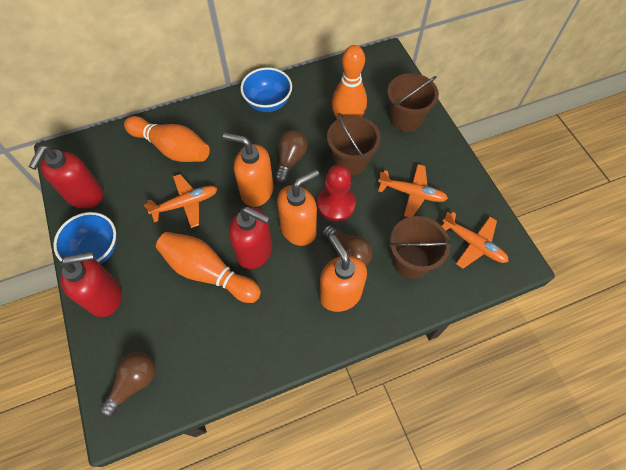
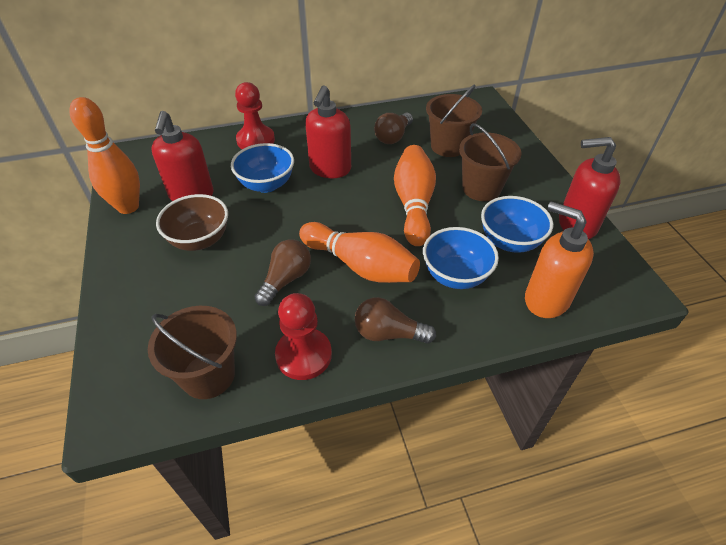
blue bowl: [53,212,117,264] [240,67,292,112] = 2 -> [231,143,294,193] [423,227,499,289] [481,196,553,253] = 3
brown bowl: none = 0 -> [156,194,228,251] = 1
orange plane: [144,174,218,228] [378,164,448,217] [442,212,509,269] = 3 -> none = 0
orange soap dispenser: [223,133,274,207] [277,170,319,246] [320,235,367,312] = 3 -> [525,201,594,318] = 1
red pawn: [317,165,356,221] = 1 -> [235,82,275,149] [275,293,332,380] = 2

